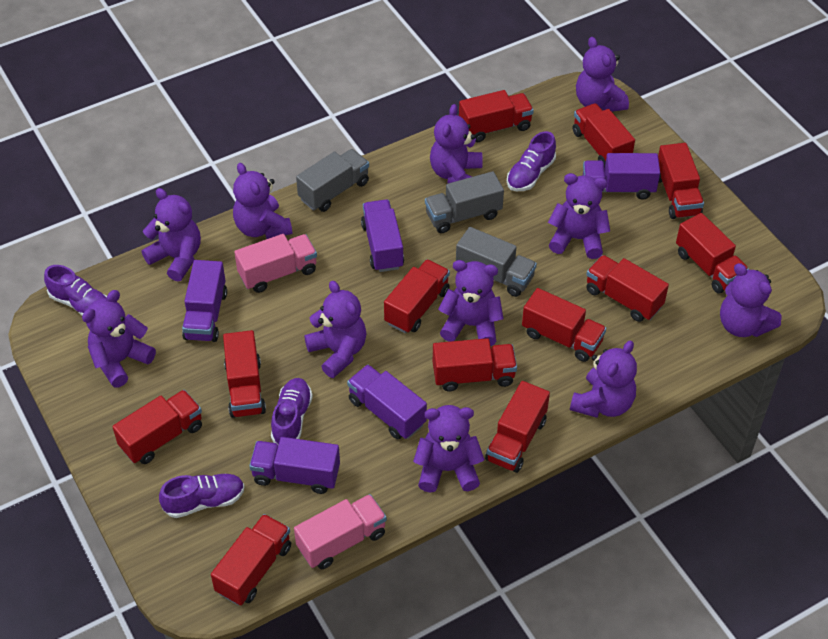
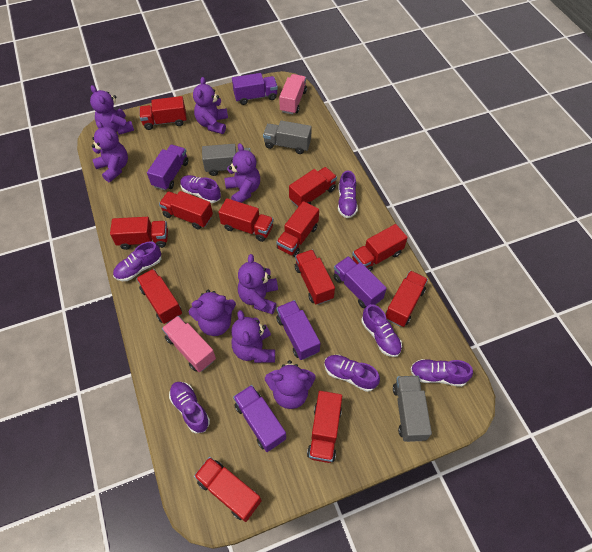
purple shoe: [44,265,107,316] [159,474,245,518] [271,378,313,445] [507,131,556,191] = 4 -> [113,242,161,281] [169,382,210,434] [180,175,221,203] [324,355,380,392] [338,171,358,218] [361,304,402,357] [410,359,473,387] = 7
purple teddy bear: [82,290,156,387] [142,188,201,281] [233,163,292,239] [304,280,366,378] [413,405,485,493] [430,104,482,183] [438,260,504,346] [548,173,610,259] [570,340,637,418] [576,37,629,112] [720,263,782,337] = 11 -> [90,85,134,135] [92,121,128,182] [188,290,236,336] [193,77,228,134] [224,143,260,203] [231,310,275,363] [238,254,278,314] [265,360,316,409] = 8

